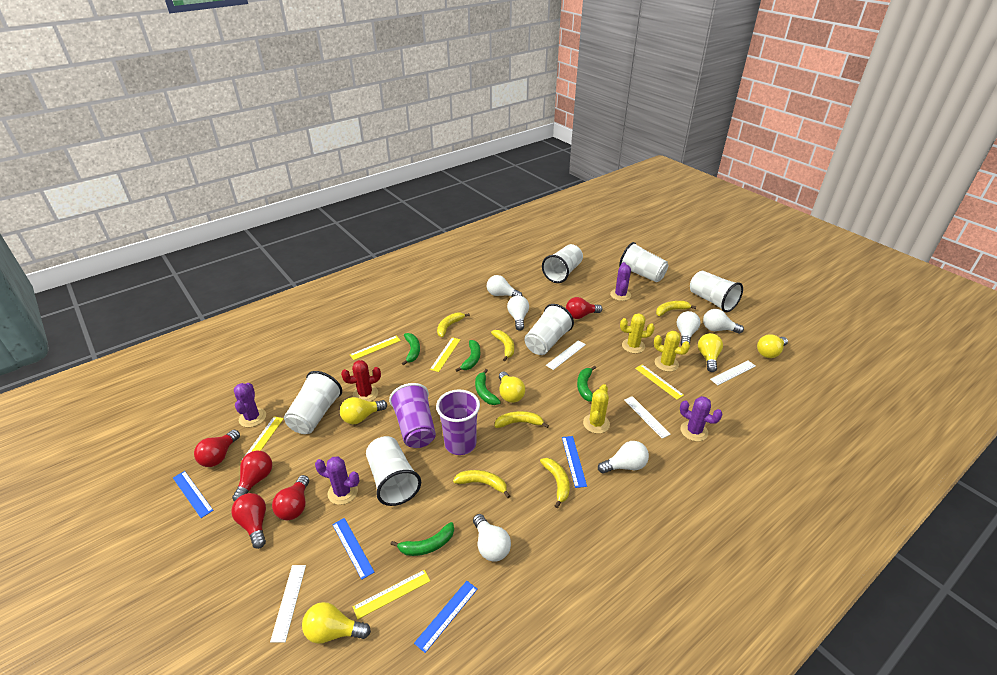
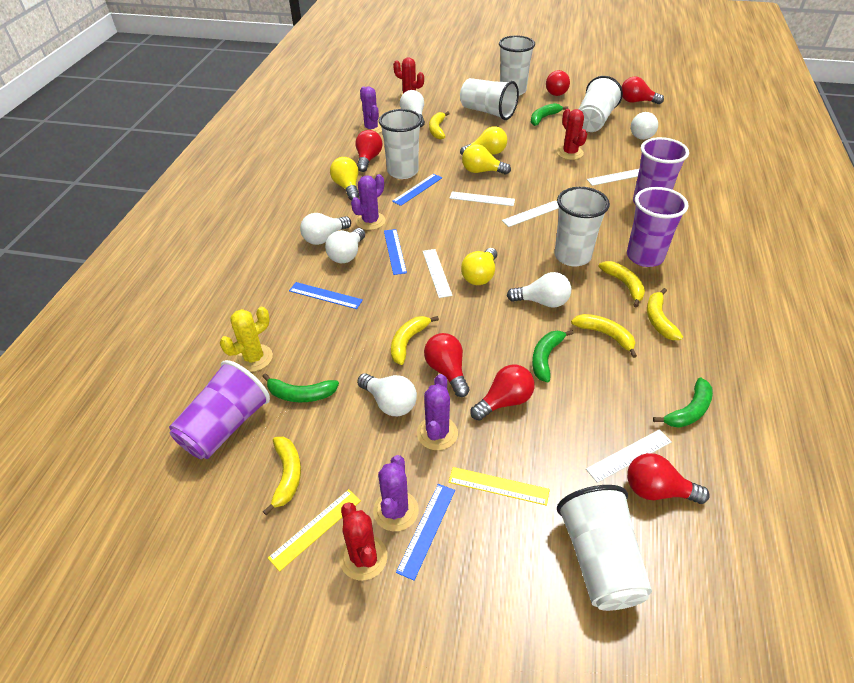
green banana: [390,522,454,556] [402,333,420,366] [455,340,480,372] [475,369,501,405] [577,366,596,402] = 5 -> [262,373,339,402] [531,103,568,126] [532,330,574,383] [653,377,713,428] = 4
purple cup: [389,383,436,448] [436,389,480,455] = 2 -> [169,360,270,459] [627,187,689,267] [633,137,689,205] = 3
red cactus: [341,360,381,402] = 1 -> [339,502,387,581] [393,57,424,101] [557,109,587,160] = 3
red light bulb: [194,430,240,467] [231,493,266,549] [232,451,272,502] [272,475,309,520] [566,297,602,319] = 5 -> [355,130,382,172] [424,333,470,397] [470,365,535,421] [546,70,570,96] [622,77,664,104] [627,453,710,504] = 6
white ruler: [270,565,306,643] [546,340,586,370] [624,396,671,439] [710,361,756,385] = 4 -> [423,249,453,298] [450,191,515,206] [502,200,559,227] [586,429,672,483] [587,169,639,186] = 5
yellow cactus: [583,384,610,434] [620,313,655,353] [654,331,690,372] = 3 -> [220,307,273,372] = 1
yellow light bulb: [302,602,371,644] [340,397,387,424] [499,371,525,403] [698,333,723,372] [757,334,788,358] = 5 -> [330,157,359,200] [460,126,507,155] [461,248,497,285] [462,144,511,175] = 4
yellow ruler: [240,416,284,462] [350,336,401,360] [353,570,430,619] [430,337,461,372] [635,364,684,400] = 5 -> [268,489,361,572] [449,467,550,506] = 2

